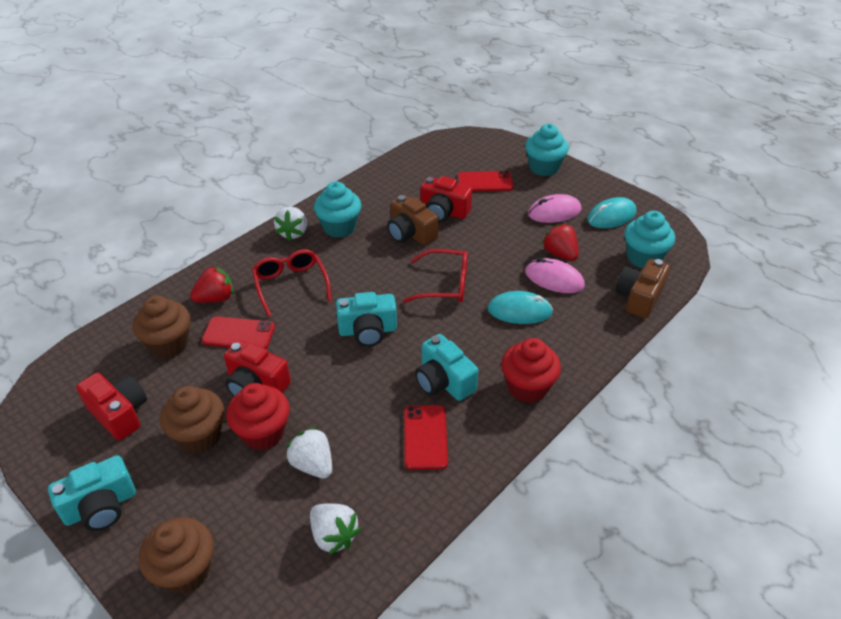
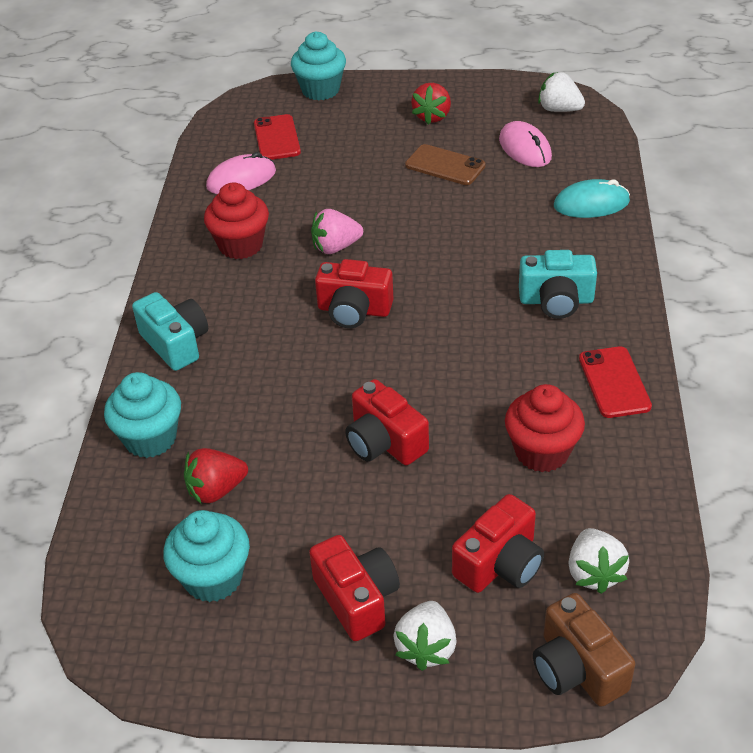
brown camera: [387,195,439,245] [616,259,670,318] = 2 -> [533,593,635,707] = 1
brown cupcake: [133,295,190,358] [139,517,214,595] [160,386,224,454] = 3 -> none = 0
brown phone: none = 0 -> [405,144,486,185] = 1
pink strawberry: none = 0 -> [311,209,363,254] = 1
red camera: [76,373,147,441] [224,340,291,396] [421,176,472,222] = 3 -> [309,535,400,641] [315,259,394,328] [345,379,429,465] [452,494,544,593] = 4
red glasses: [252,249,332,317] [403,249,468,303] = 2 -> none = 0
red phone: [202,316,275,349] [404,405,448,470] [458,171,514,192] = 3 -> [254,114,301,160] [579,346,652,418] = 2
turquoise camera: [48,455,136,531] [336,292,397,347] [415,334,478,401] = 3 -> [132,292,208,371] [519,250,597,319] = 2
turquoise mouse: [488,291,553,324] [587,197,636,228] = 2 -> [554,179,630,218] = 1

